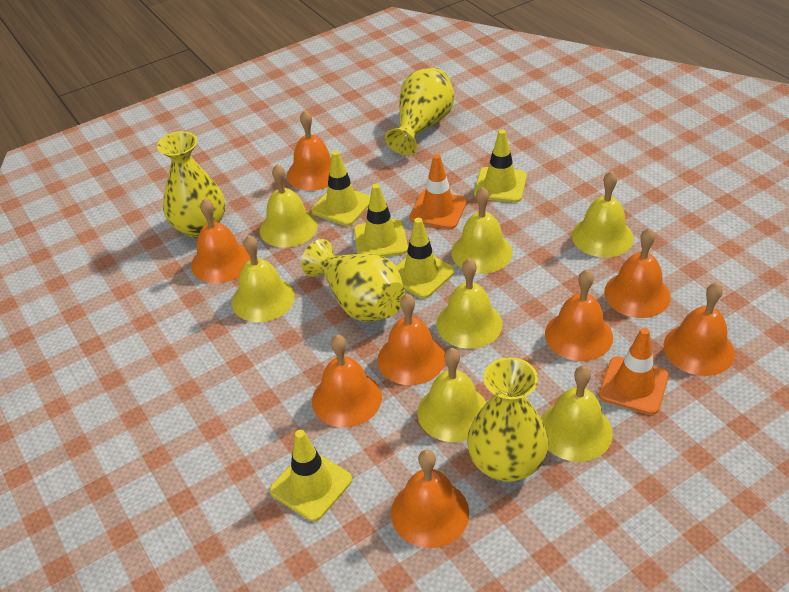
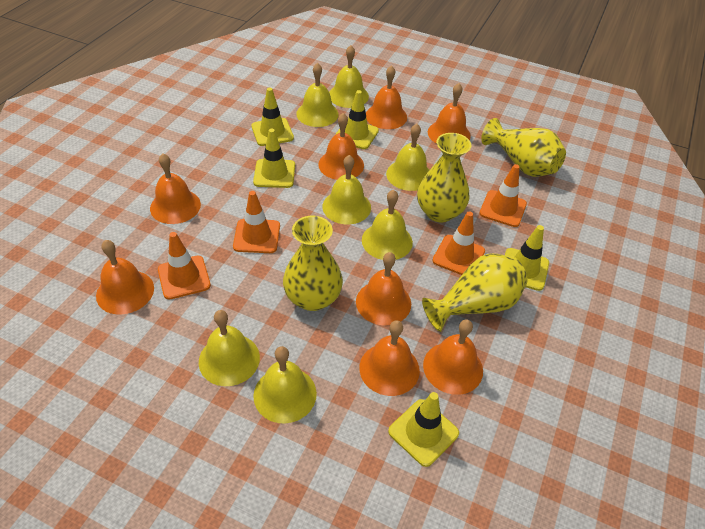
orange traffic cone: [409,154,467,229] [599,327,669,415] = 2 -> [158,232,211,299] [233,191,280,253] [432,211,485,275] [479,164,527,227] = 4

